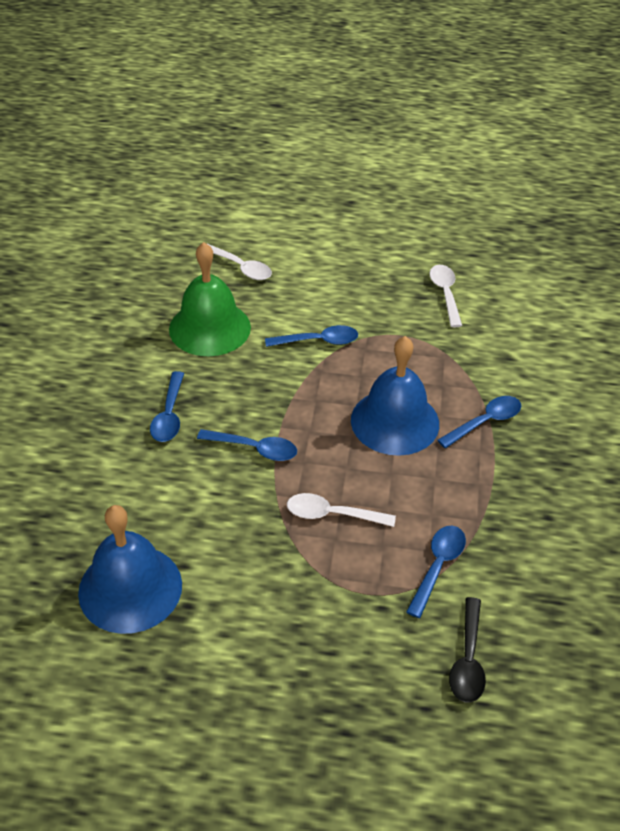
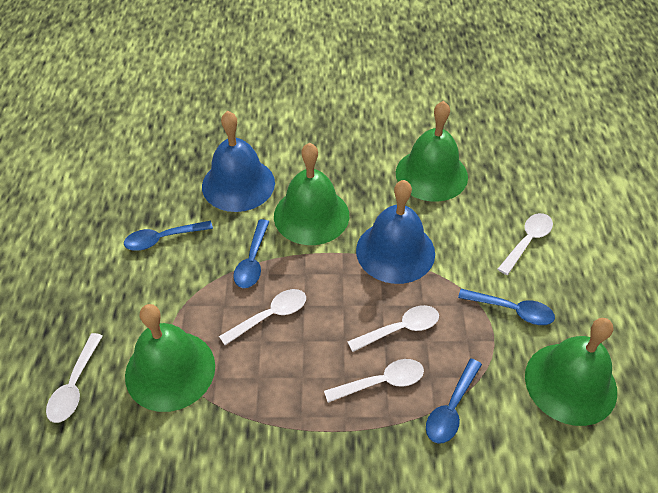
black spoon: [449,597,486,703] = 1 -> none = 0
blue spoon: [150,371,184,442] [197,429,297,461] [265,325,358,347] [406,526,466,618] [438,396,521,448] = 5 -> [124,221,213,251] [233,219,269,288] [426,358,482,444] [458,289,555,325] = 4
green bell: [169,242,251,356] = 1 -> [125,304,215,412] [274,143,349,245] [396,101,468,202] [525,318,617,426] = 4
white spoon: [208,244,272,280] [287,493,396,527] [429,265,462,328] = 3 -> [46,333,103,423] [219,289,306,345] [324,359,424,403] [347,305,439,352] [498,213,553,275] = 5

